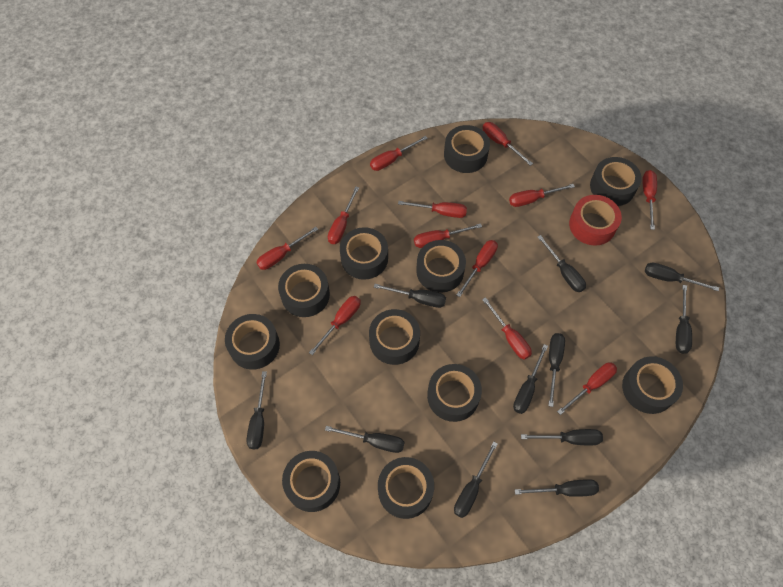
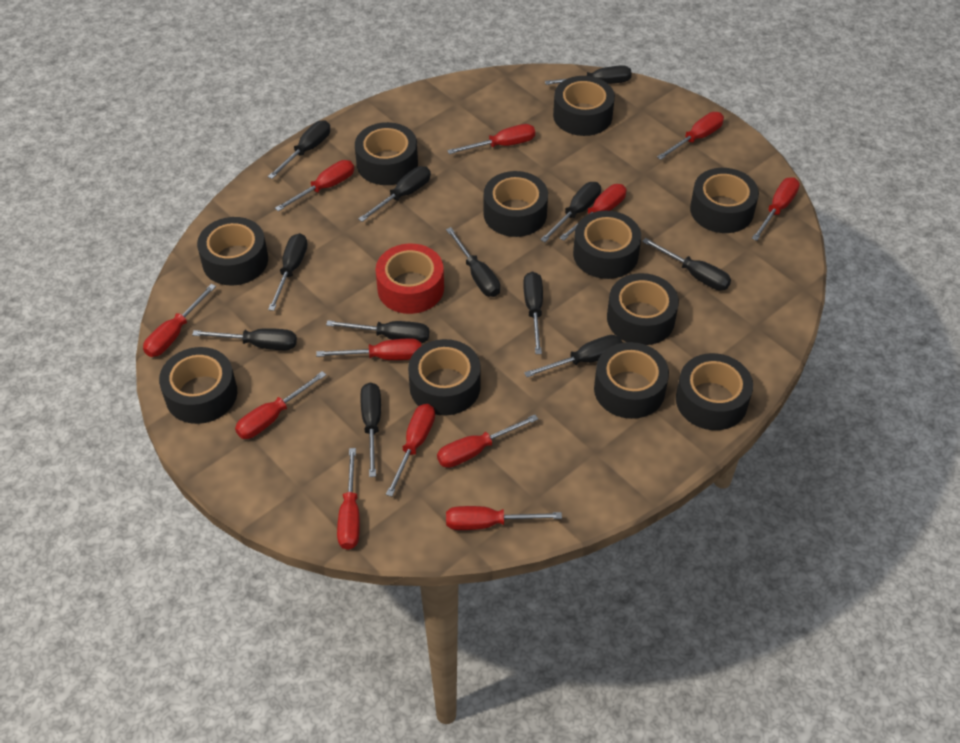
black screwdriver: [247,371,267,449] [325,426,404,453] [374,284,446,308] [454,441,498,518] [513,344,548,414] [515,479,599,497] [521,429,603,445] [538,235,586,292] [548,333,565,407] [645,263,719,291] [676,285,692,354] = 11 -> [192,328,297,350] [268,121,330,179] [268,233,307,311] [326,320,429,343] [358,166,431,222] [360,383,381,477] [446,227,500,297] [523,272,543,354] [524,335,623,377] [540,182,601,242] [545,65,632,85] [642,238,731,291] = 12

